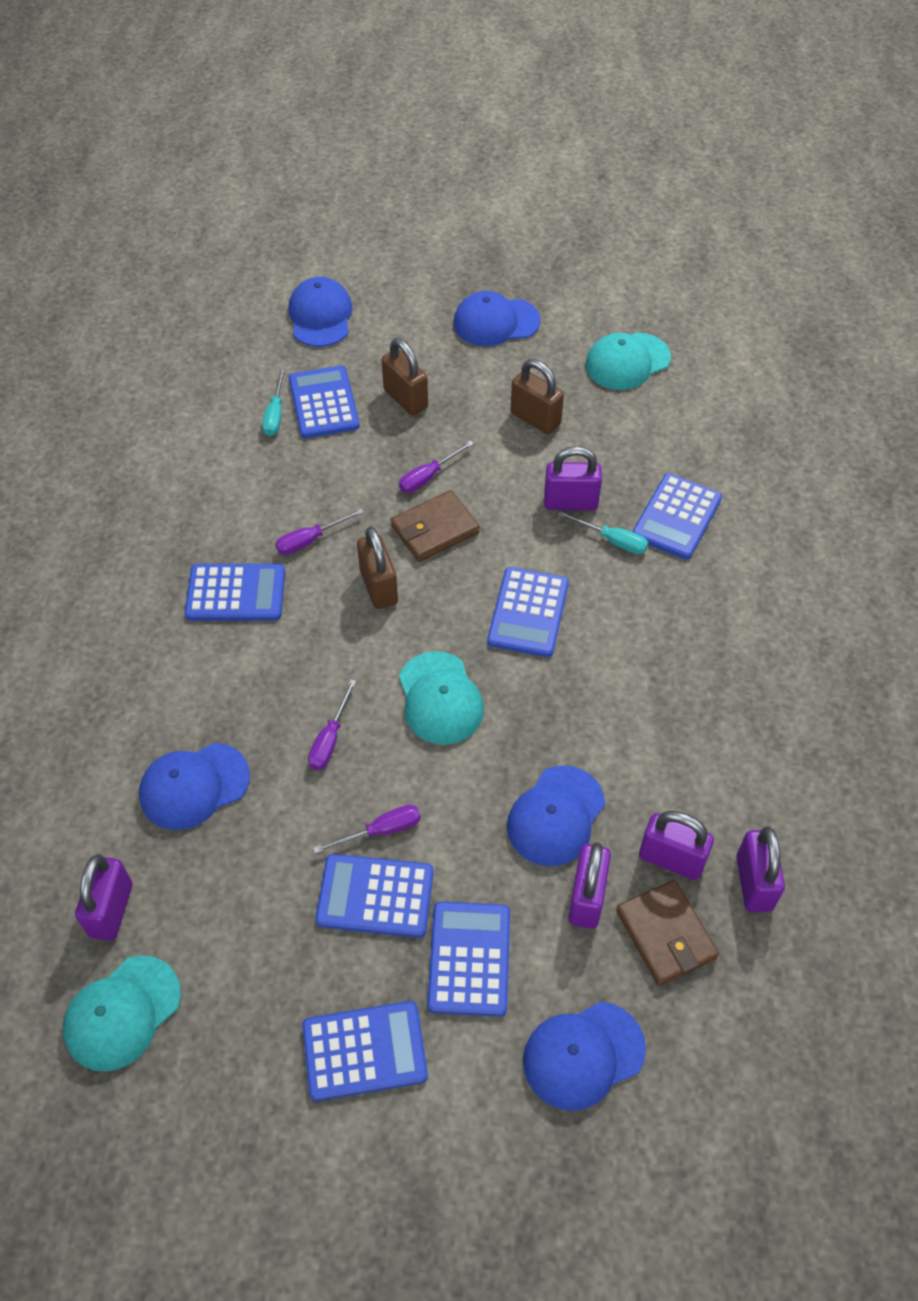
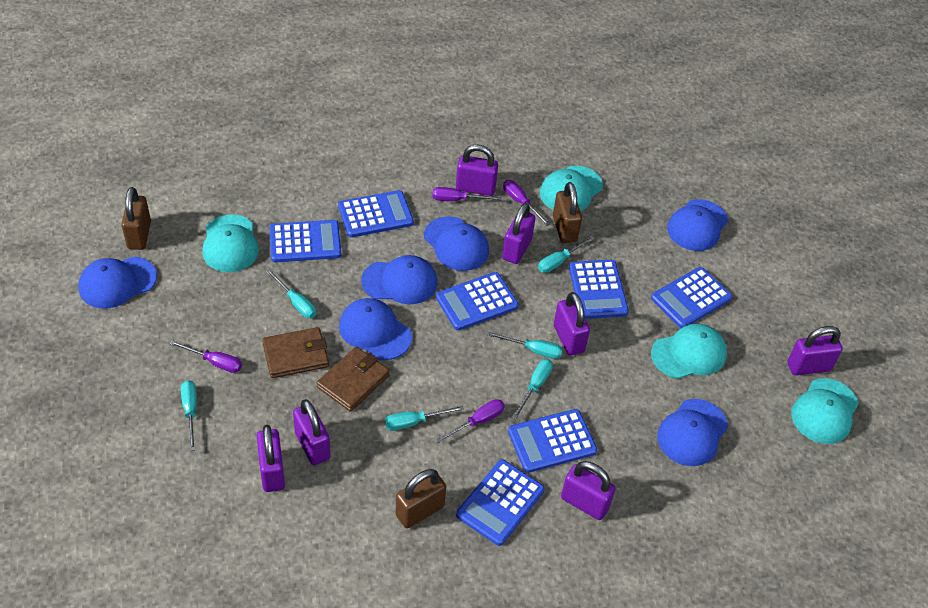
blue cap: [139,743,250,830] [288,277,353,347] [454,291,540,346] [507,765,605,866] [523,1002,646,1111] = 5 -> [78,256,157,309] [339,298,412,360] [361,255,437,304] [424,216,489,271] [657,399,728,466] [667,199,728,251] = 6
purple padlock: [75,854,132,941] [544,446,602,510] [568,842,611,929] [639,811,714,880] [736,827,785,912] = 5 -> [257,425,285,492] [293,399,330,465] [456,145,498,196] [502,203,536,264] [554,292,590,356] [561,461,616,520] [787,326,843,375] = 7
turquoise cap: [63,955,181,1071] [399,651,484,745] [586,332,671,390] = 3 -> [202,214,259,272] [540,165,603,211] [651,324,727,379] [792,378,859,444] = 4
turquoise screwdriver: [262,368,285,436] [558,511,648,554] = 2 -> [181,380,197,451] [266,269,316,318] [385,405,464,431] [488,332,563,359] [512,359,553,419] [538,236,595,273] = 6

